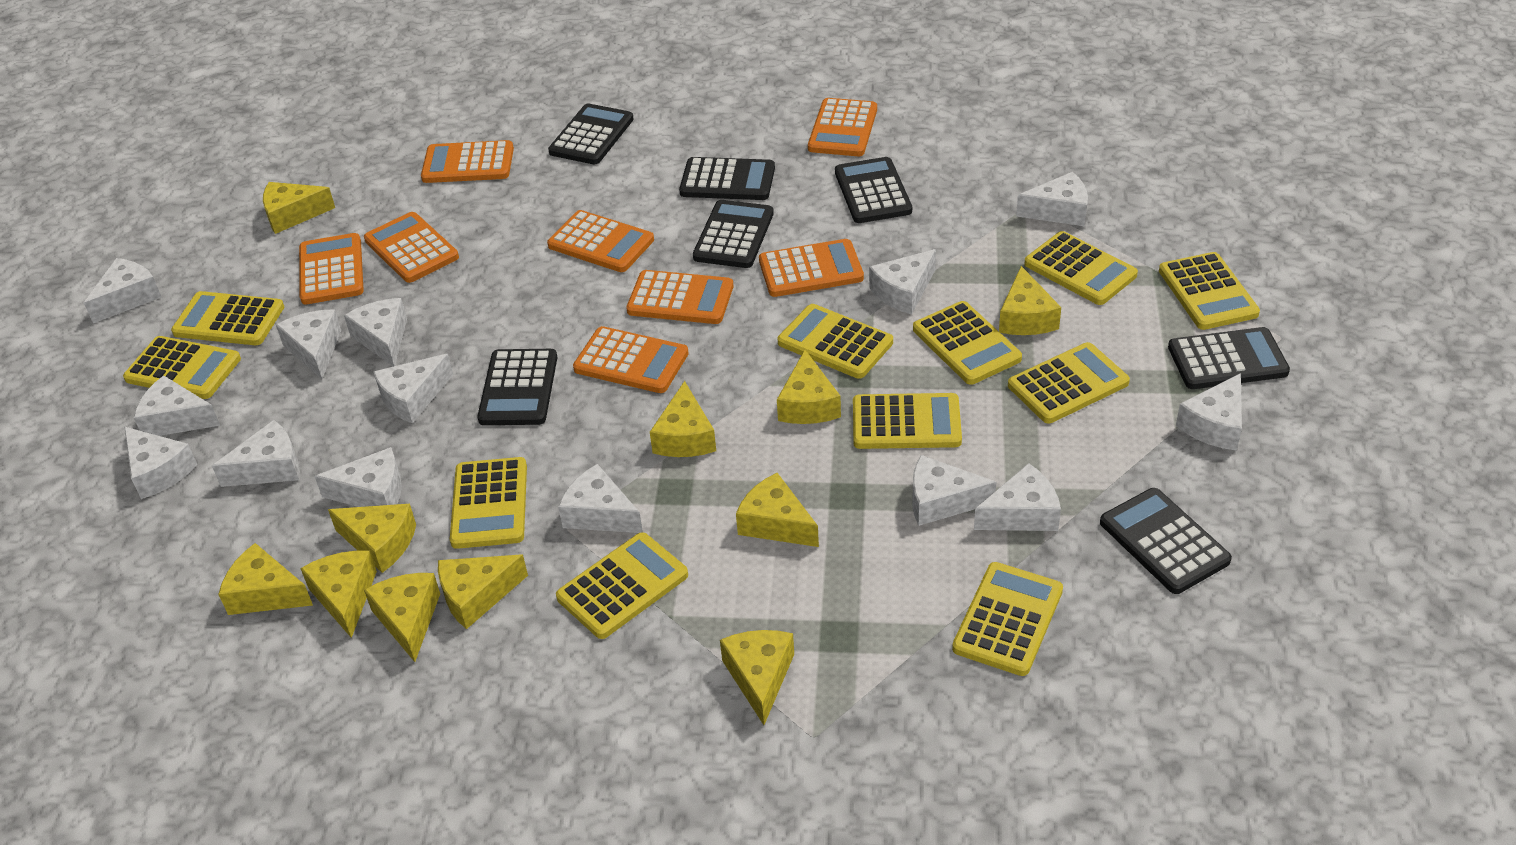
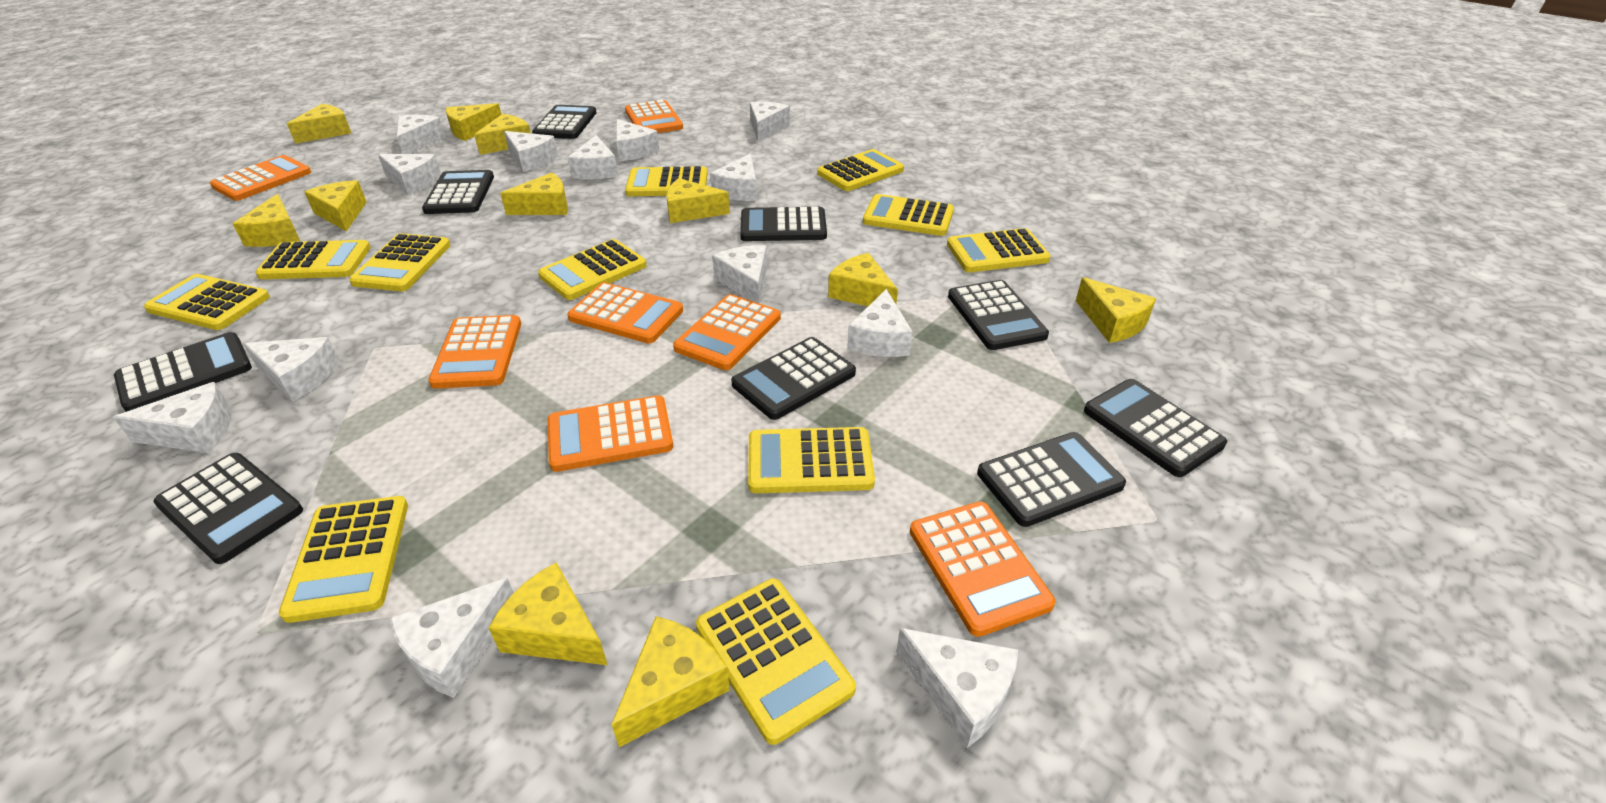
black calculator: [477,349,557,425] [548,103,634,164] [679,157,775,200] [693,200,774,268] [835,157,912,223] [1100,488,1232,594] [1168,327,1290,389] = 7 -> [114,332,252,412] [153,453,303,564] [422,170,494,214] [532,105,597,139] [731,337,856,420] [740,207,827,241] [948,280,1049,350] [977,432,1126,527] [1084,379,1227,477] = 9
orange calculator: [299,233,364,305] [364,212,459,283] [421,140,514,183] [547,210,654,272] [573,326,689,393] [626,270,733,324] [759,239,864,297] [808,98,877,156] = 8 -> [210,155,311,201] [428,315,521,389] [547,395,673,472] [567,282,683,343] [625,100,683,133] [673,294,781,370] [910,501,1055,637] = 7
white cheese: [84,258,161,323] [124,427,197,499] [134,376,220,436] [212,420,300,487] [276,310,341,379] [314,447,402,507] [344,298,407,367] [374,354,453,423] [558,464,643,533] [869,249,936,314] [912,455,996,526] [974,463,1061,531] [1016,172,1088,226] [1176,373,1242,451] = 14 -> [113,382,231,453] [244,337,340,402] [378,154,441,195] [390,578,513,698] [397,115,445,154] [504,131,558,172] [568,135,618,179] [616,119,660,161] [710,154,757,201] [712,245,767,304] [750,102,790,142] [847,289,912,357] [896,628,1018,748] = 13

